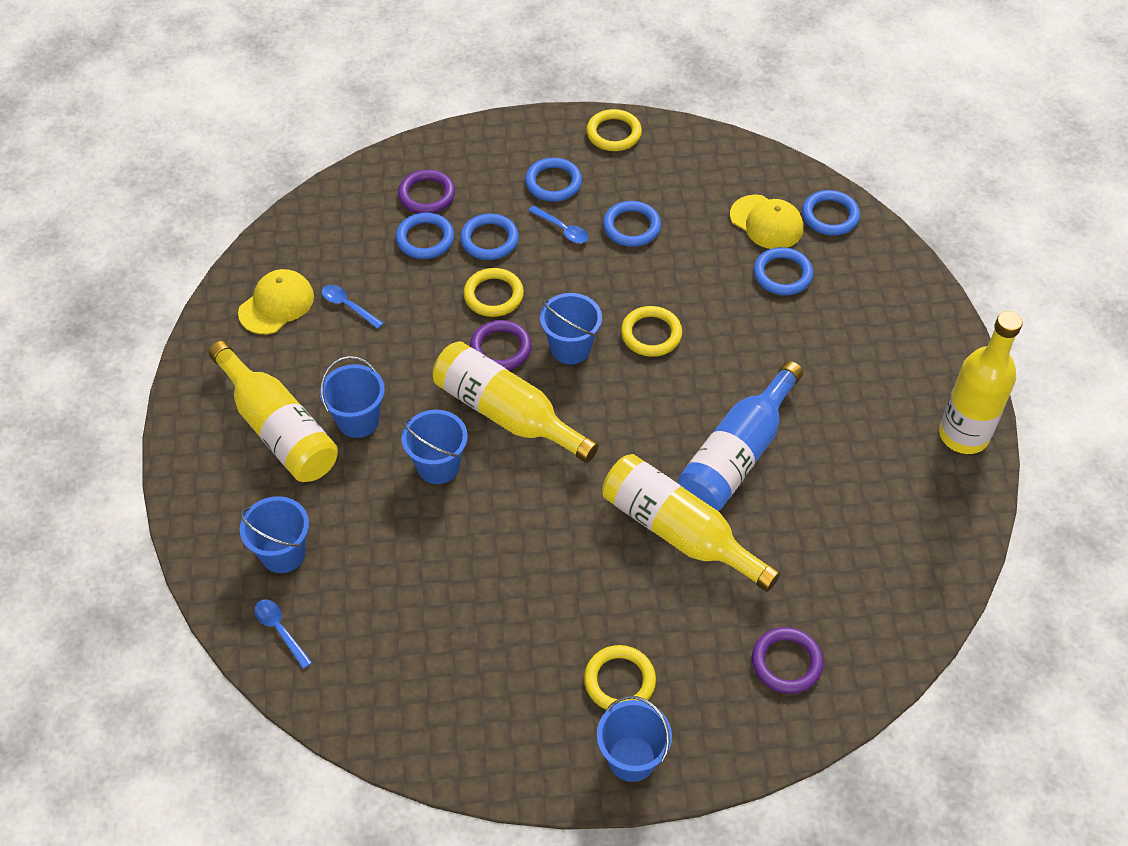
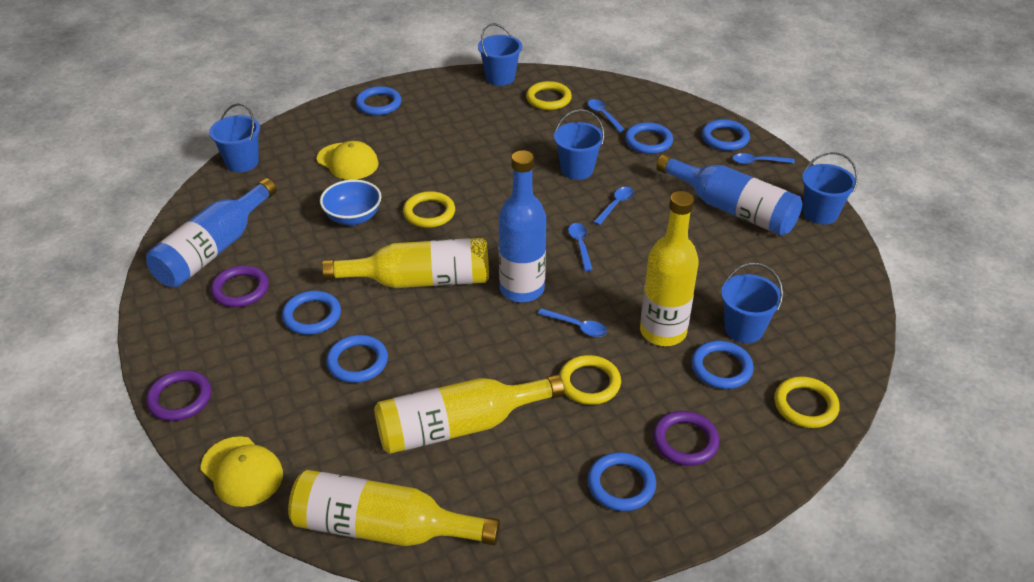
blue bottle: [678,361,803,511] = 1 -> [146,178,277,287] [499,150,546,302] [656,154,802,235] = 3
blue bowl: none = 0 -> [320,180,382,225] = 1
blue ring: [396,213,454,259] [460,213,519,260] [525,158,582,202] [603,201,661,247] [754,247,813,295] [802,190,860,236] = 6 -> [282,291,341,335] [326,335,388,383] [355,86,402,115] [587,452,656,511] [625,122,673,154] [691,341,754,389] [702,119,750,151] = 7
blue spoon: [254,599,312,669] [322,285,383,329] [528,206,589,243] = 3 -> [538,308,607,337] [568,223,593,271] [588,99,625,132] [593,187,634,225] [733,153,795,164] = 5

